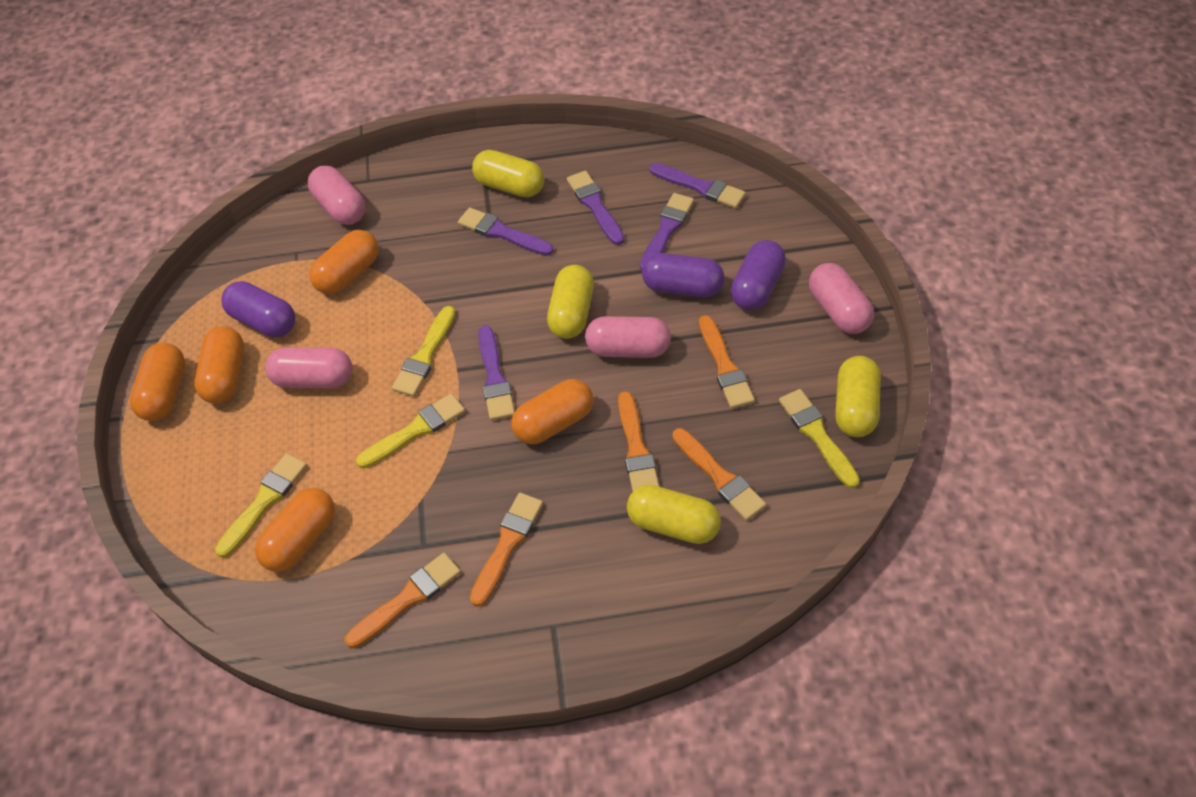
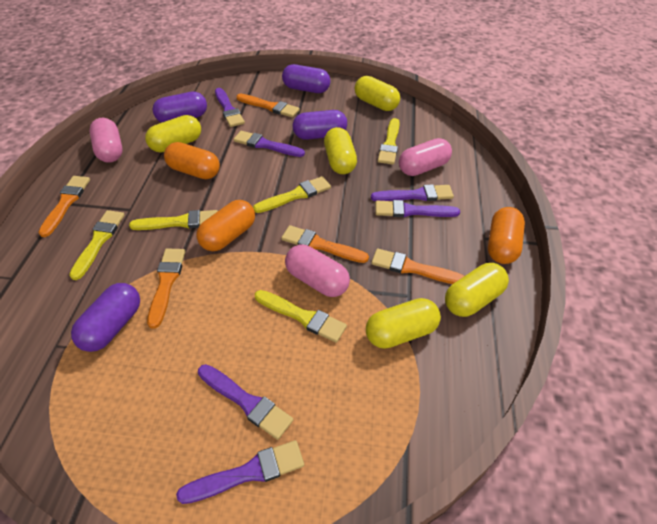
orange capsule: [130,343,185,421] [194,326,244,404] [255,488,335,572] [309,230,379,294] [511,379,594,444] = 5 -> [164,142,220,179] [196,200,255,251] [488,207,525,264] = 3
pink capsule: [265,347,353,389] [308,165,366,225] [585,316,671,358] [809,263,874,334] = 4 -> [89,118,123,163] [285,245,350,297] [399,138,452,176] = 3
purple brush: [458,207,554,256] [478,326,515,420] [567,171,624,245] [640,193,694,270] [649,163,746,209] = 5 -> [176,440,304,504] [198,364,293,440] [215,88,245,127] [233,131,305,157] [371,184,454,201] [375,200,460,217] = 6
purple capsule: [222,281,295,337] [642,253,724,297] [731,240,786,310] = 3 -> [71,283,140,352] [153,91,207,123] [282,64,330,93] [293,110,347,140] = 4
yellow brush: [215,453,307,558] [356,393,465,468] [392,306,456,397] [779,389,860,488] = 4 -> [69,210,125,280] [129,210,218,230] [253,176,331,213] [255,290,347,343] [378,118,400,165] = 5
yellow capsule: [472,150,544,197] [547,265,594,339] [627,485,721,544] [835,356,881,437] = 4 -> [145,115,201,153] [324,127,357,174] [355,76,400,111] [366,298,441,349] [445,263,509,317] = 5

